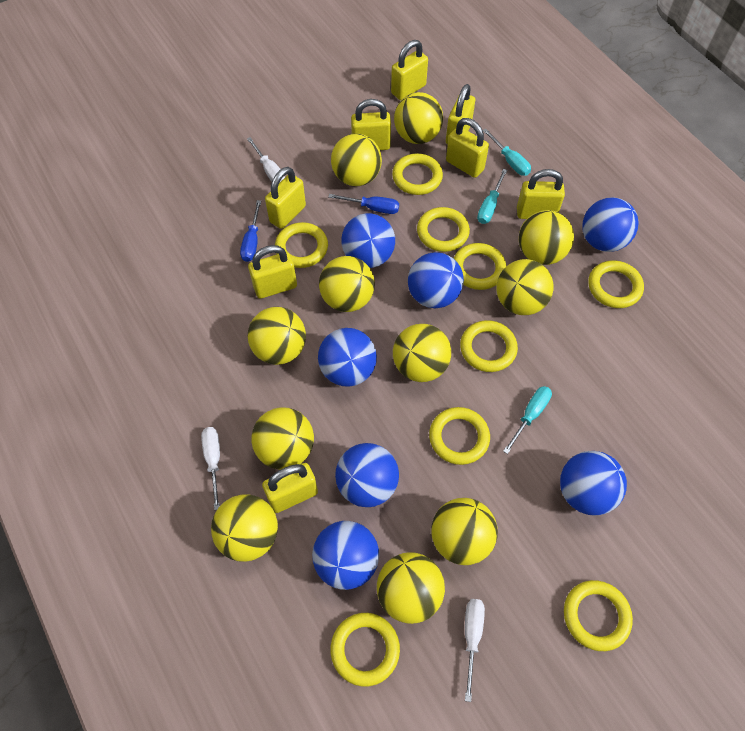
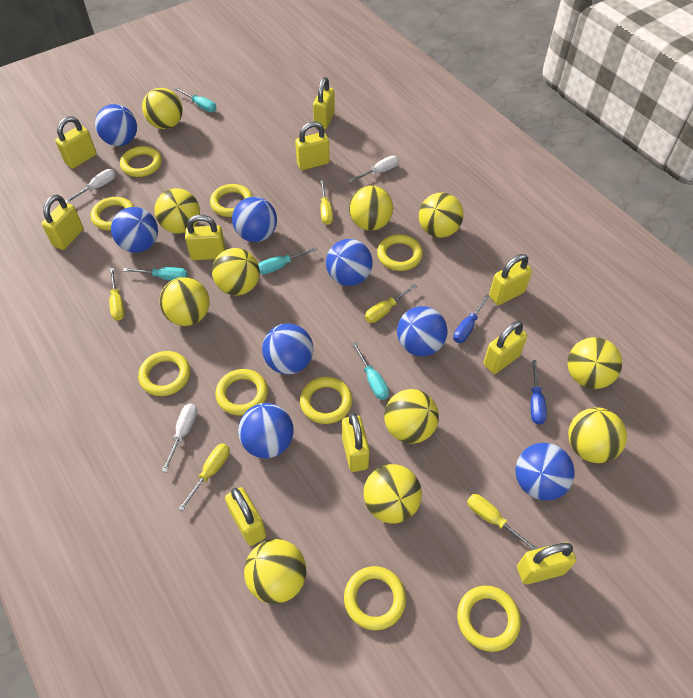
blue ball: [312,521,379,590] [318,328,377,387] [335,443,399,507] [341,213,395,268] [408,252,464,308] [560,451,627,515] [582,198,639,252] = 7 -> [95,104,137,146] [111,207,158,253] [232,197,277,242] [238,403,294,458] [262,323,313,375] [326,239,373,286] [397,306,447,356] [515,443,575,501] = 8
turquoise screwdriver: [477,169,507,224] [483,129,531,176] [503,386,552,454] = 3 -> [123,267,188,281] [175,88,217,112] [258,247,317,274] [352,342,389,400] = 4
yellow padlock: [248,245,297,299] [262,463,318,513] [265,167,306,229] [351,99,391,150] [391,40,428,100] [446,84,475,144] [446,118,489,178] [517,169,565,219] = 8 -> [42,195,84,250] [55,116,97,169] [185,214,226,260] [225,487,266,546] [295,122,330,170] [313,77,335,130] [342,413,370,472] [483,321,527,374] [489,254,532,305] [517,542,576,584] = 10
yellow screwdriver: none = 0 -> [109,268,125,320] [178,443,230,511] [320,180,333,225] [365,284,417,323] [467,494,539,550] = 5

